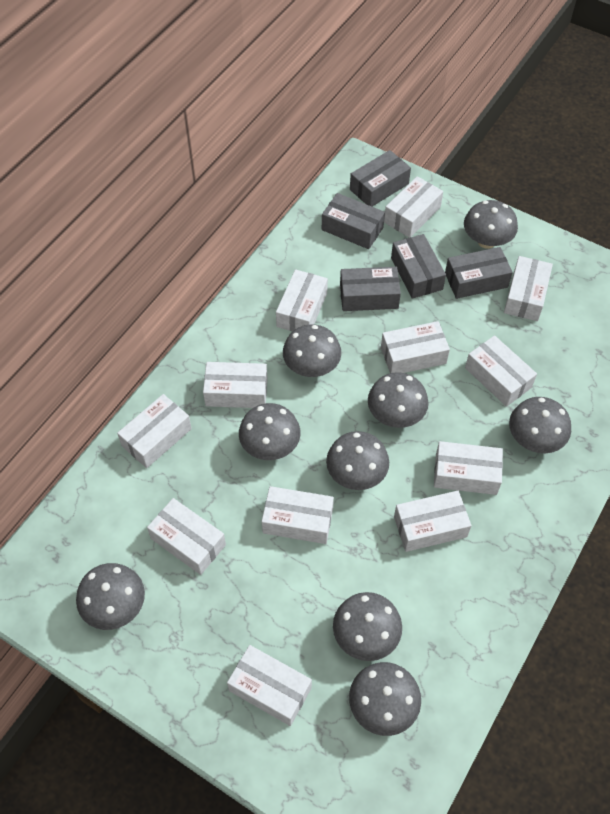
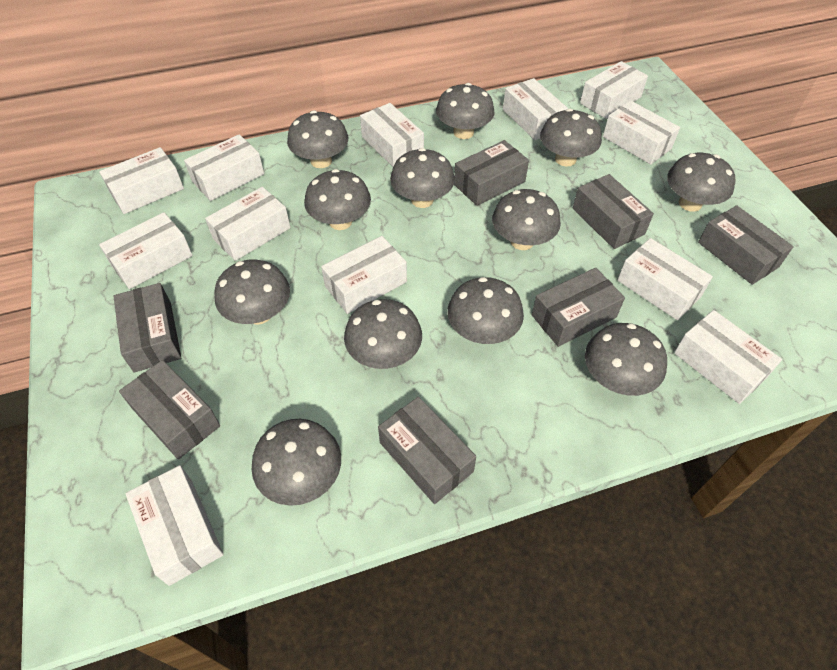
grey box: [322,193,385,249] [340,267,401,311] [350,150,411,207] [391,234,446,299] [445,247,513,299] = 5 -> [113,283,181,373] [119,360,220,459] [378,397,476,504] [454,140,529,206] [532,268,625,347] [573,174,654,249] [698,205,794,285] = 7
grey mushroom: [76,563,145,630] [239,403,300,460] [283,325,341,377] [326,431,389,490] [333,592,402,661] [349,662,421,736] [368,372,428,428] [464,200,518,249] [509,397,571,453] = 9 -> [214,260,290,325] [252,419,341,506] [287,110,348,168] [304,169,371,230] [344,299,422,369] [390,148,455,208] [436,83,494,139] [448,277,524,344] [492,189,561,250] [540,109,602,166] [585,323,667,396] [667,153,735,212] = 12

